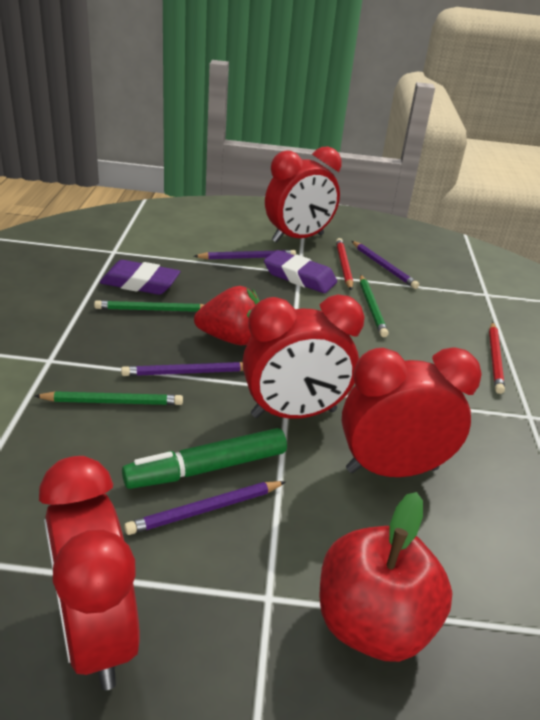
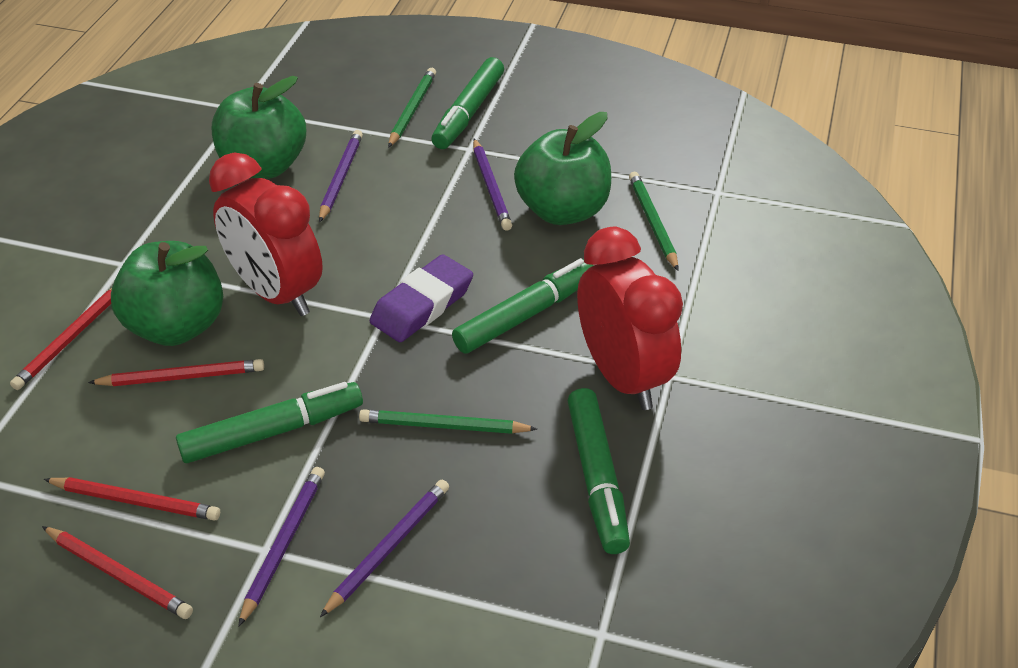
green apple: none = 0 -> [111,241,223,346] [212,76,306,179] [514,112,611,225] = 3
green marker: [122,428,287,489] = 1 -> [176,382,363,463] [431,57,504,149] [452,258,594,354] [567,388,630,554] = 4
purple eraser: [100,260,181,295] [264,250,337,293] = 2 -> [370,254,473,342] = 1
red apple: [319,492,452,662] = 1 -> none = 0
red clock: [39,456,140,690] [243,294,365,419] [265,147,342,243] [342,347,482,477] = 4 -> [209,152,323,316] [577,227,683,410] = 2
red pencil: [336,238,353,290] [489,322,505,394] = 2 -> [10,288,112,390] [42,526,193,619] [44,477,220,521] [88,359,264,386] = 4
red strawberry: [194,286,260,345] = 1 -> none = 0

